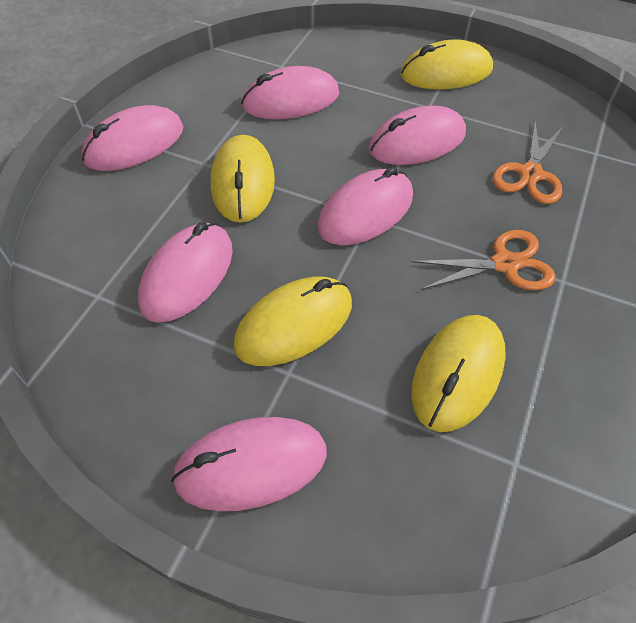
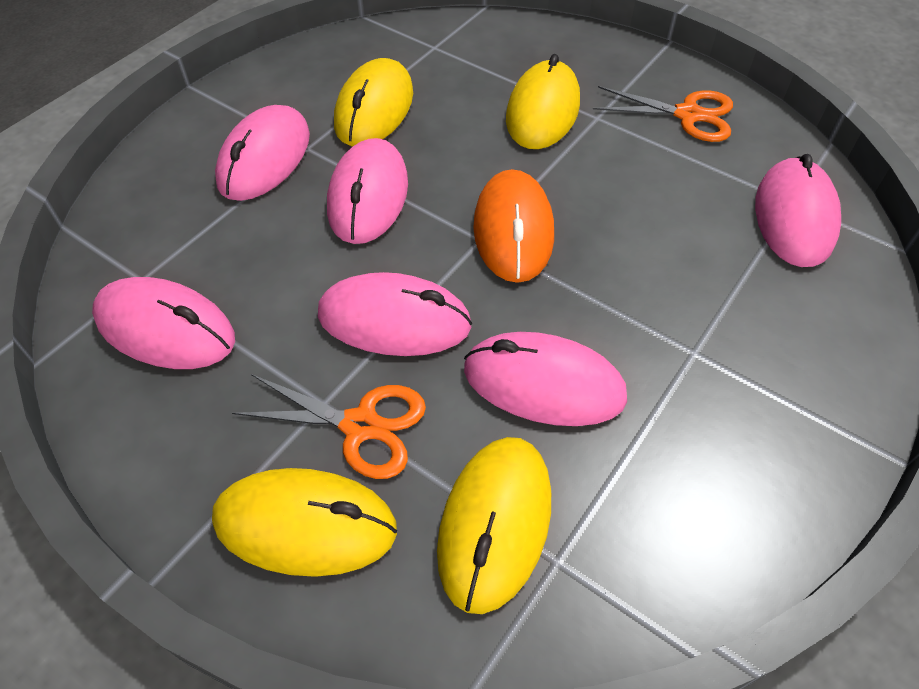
orange mouse: none = 0 -> [473,169,554,283] = 1

